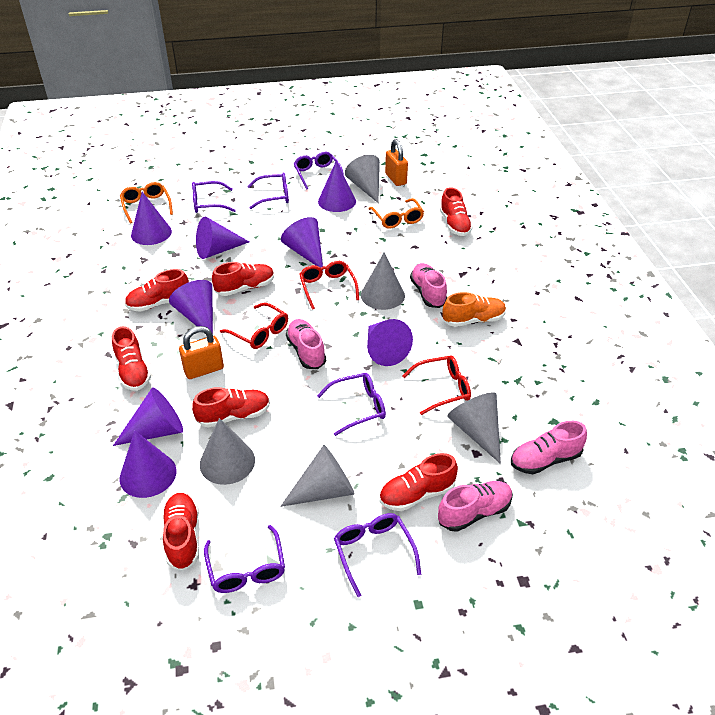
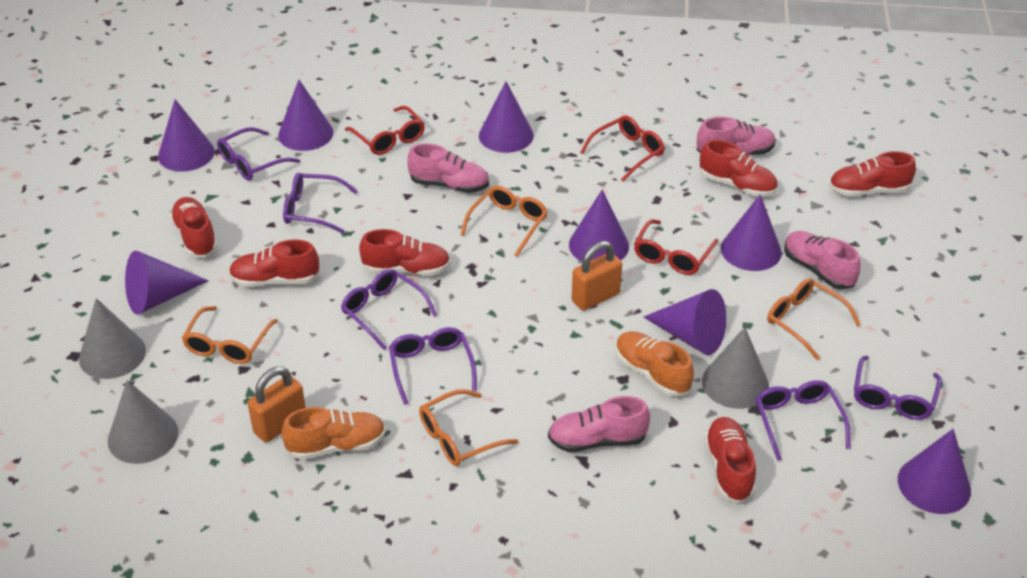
grey cone: [200,418,255,485] [280,445,355,507] [345,155,380,203] [361,252,405,310] [447,392,501,464] = 5 -> [79,298,146,379] [108,380,179,464] [702,327,769,409] = 3
orange glasses: [120,182,173,224] [369,198,424,229] = 2 -> [182,306,278,364] [419,389,519,466] [460,186,548,257] [767,278,861,360] = 4
orange shoe: [443,292,506,327] = 1 -> [282,407,386,460] [616,331,694,397] = 2
red shoe: [112,326,151,391] [125,269,189,312] [162,493,199,570] [192,387,270,427] [212,262,274,296] [379,453,458,511] [440,188,473,236] = 7 -> [170,197,218,257] [229,239,319,287] [359,229,450,276] [700,140,778,197] [704,417,756,503] [829,151,916,197] = 6

